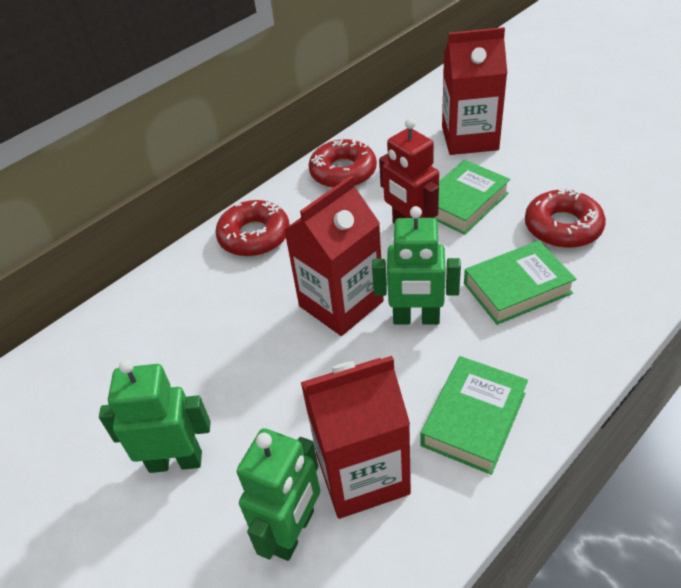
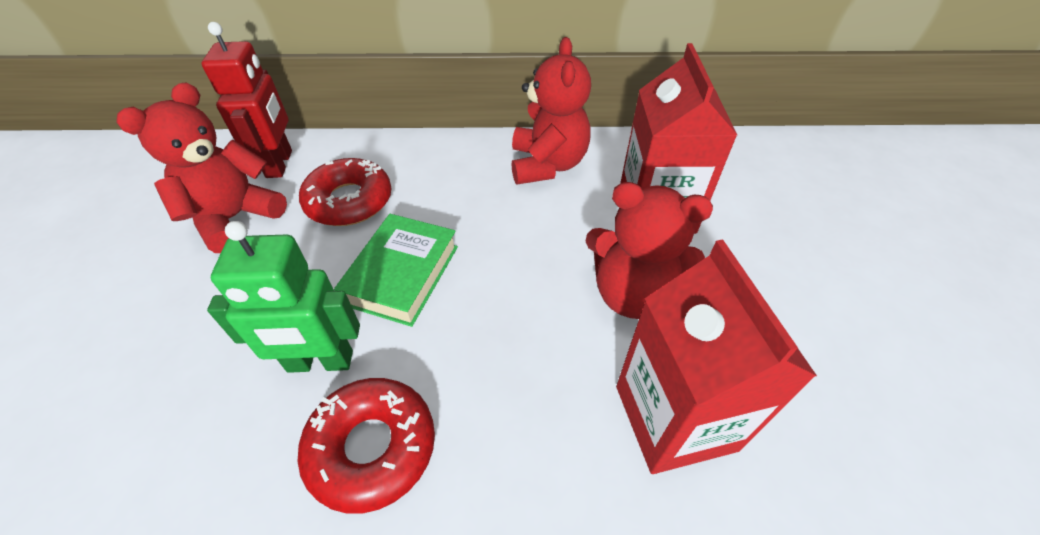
green book: [420,356,528,475] [434,160,510,235] [464,241,576,325] = 3 -> [334,214,458,327] = 1
green robot: [99,359,211,473] [237,428,320,561] [372,206,461,325] = 3 -> [207,221,360,373] = 1
red carton: [284,176,384,336] [301,356,411,519] [442,27,507,155] = 3 -> [616,240,817,474] [620,43,737,234] = 2
red donut: [215,200,290,257] [309,139,377,188] [525,188,606,248] = 3 -> [298,378,435,514] [299,158,392,226] = 2
red teddy bear: none = 0 -> [116,82,287,253] [511,37,591,185] [585,182,713,319] = 3

